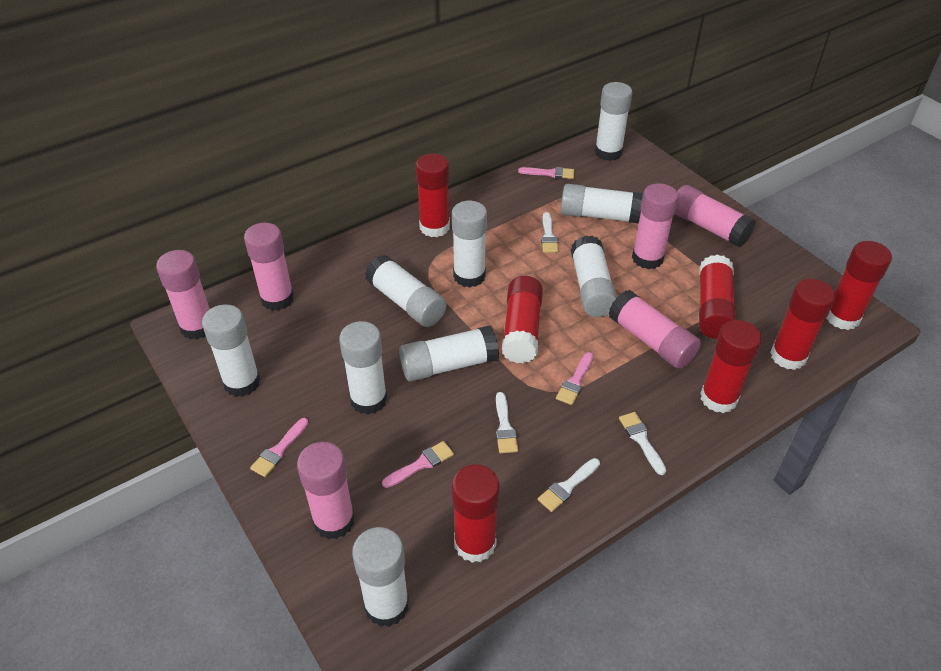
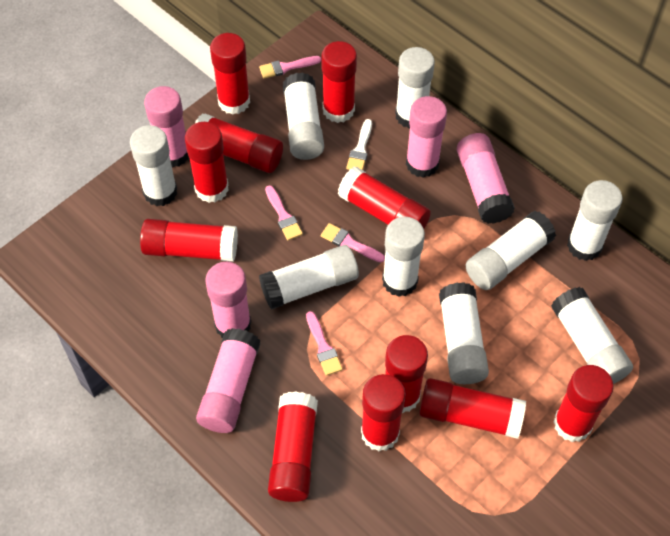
pink glue stick: [156,250,210,339] [244,223,294,311] [297,442,355,539] [608,290,701,369] [632,183,678,269] [675,185,756,247] = 6 -> [144,86,189,168] [196,328,260,433] [205,262,251,338] [406,96,447,178] [457,133,515,224] = 5
red glue stick: [416,153,450,237] [452,464,500,563] [502,276,543,364] [699,254,736,339] [700,320,762,413] [770,279,835,370] [826,241,892,330] = 7 -> [140,219,238,262] [185,122,229,203] [195,113,283,173] [210,33,250,115] [268,392,318,502] [321,41,357,123] [338,167,431,228] [361,374,405,451] [385,335,428,413] [419,378,526,439] [553,365,614,442] = 11
white brush: [496,392,518,453] [538,458,600,512] [541,212,558,253] [619,412,666,475] = 4 -> [346,119,372,170] = 1

